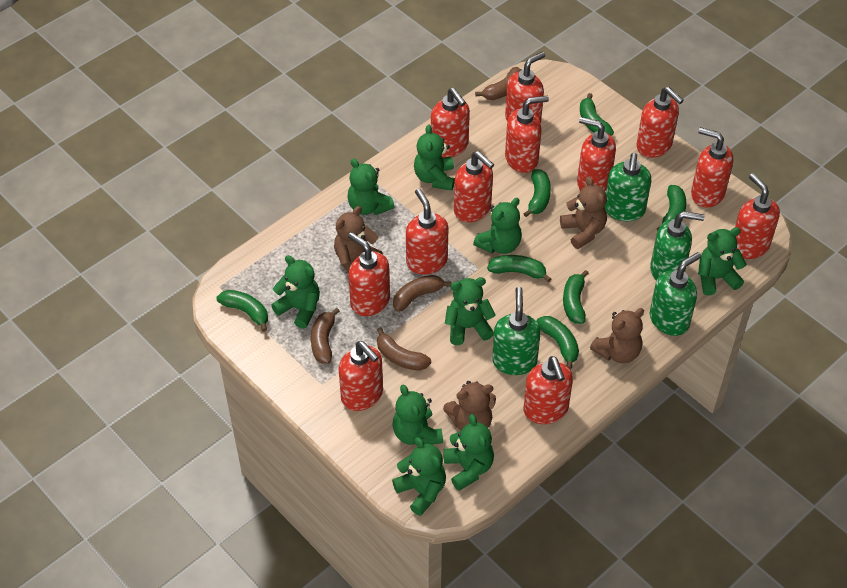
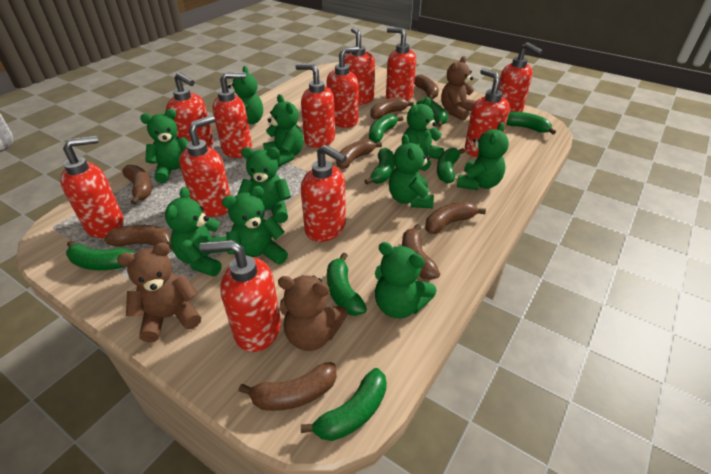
brown banana: [311,308,340,364] [377,327,431,371] [393,275,452,312] [475,67,521,100] = 4 -> [104,225,172,250] [122,165,152,205] [239,362,337,411] [336,139,382,169] [370,97,414,119] [402,224,440,280] [414,75,439,99] [425,202,486,234] = 8
brown teddy bear: [334,206,383,274] [443,381,496,431] [560,177,607,249] [590,308,644,363] = 4 -> [117,242,201,342] [278,275,348,351] [441,56,476,120] = 3
green banana: [216,290,268,332] [487,255,551,282] [523,169,551,217] [537,316,579,370] [563,270,589,324] [580,93,614,136] [657,185,686,231] = 7 -> [66,241,134,270] [301,368,387,441] [327,253,367,316] [364,148,395,184] [369,114,403,143] [417,98,448,127] [437,148,465,184] [506,112,556,134] = 8
green soap dispenser: [492,287,541,375] [604,153,651,222] [650,211,705,280] [650,252,702,336] = 4 -> none = 0
green teddy bear: [271,255,320,329] [347,158,395,215] [392,437,446,516] [393,384,443,445] [414,124,455,191] [443,414,494,491] [445,277,496,345] [473,198,522,254] [698,227,747,295] = 9 -> [140,109,189,183] [165,187,228,277] [222,186,288,264] [228,66,263,124] [237,147,291,223] [263,94,304,167] [375,242,437,318] [389,134,434,208] [404,97,444,171] [457,122,509,190] = 10

